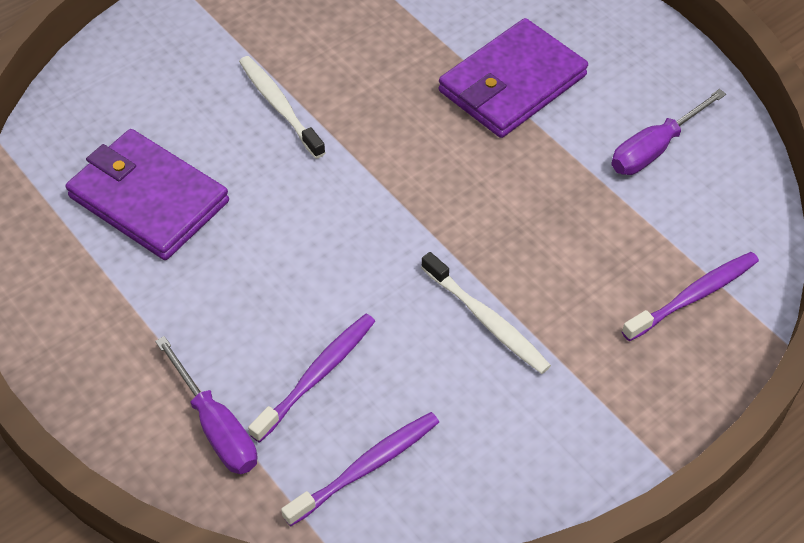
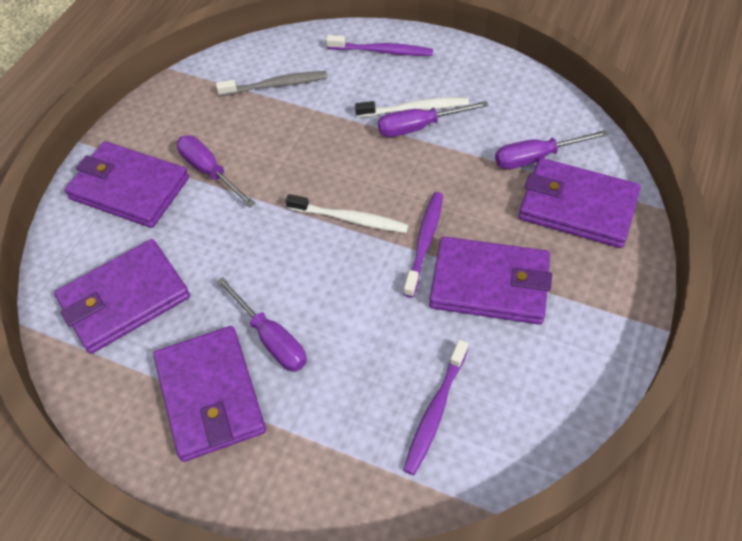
grey toothbrush: none = 0 -> [216,71,327,96] = 1
purple screwdriver: [155,336,257,474] [611,89,726,175] = 2 -> [176,135,256,207] [216,277,307,372] [378,101,489,137] [495,130,608,169] = 4
purple wallet: [66,129,229,260] [439,18,588,138] = 2 -> [54,239,190,354] [65,141,189,228] [153,326,266,462] [429,236,552,324] [518,158,641,248] = 5

